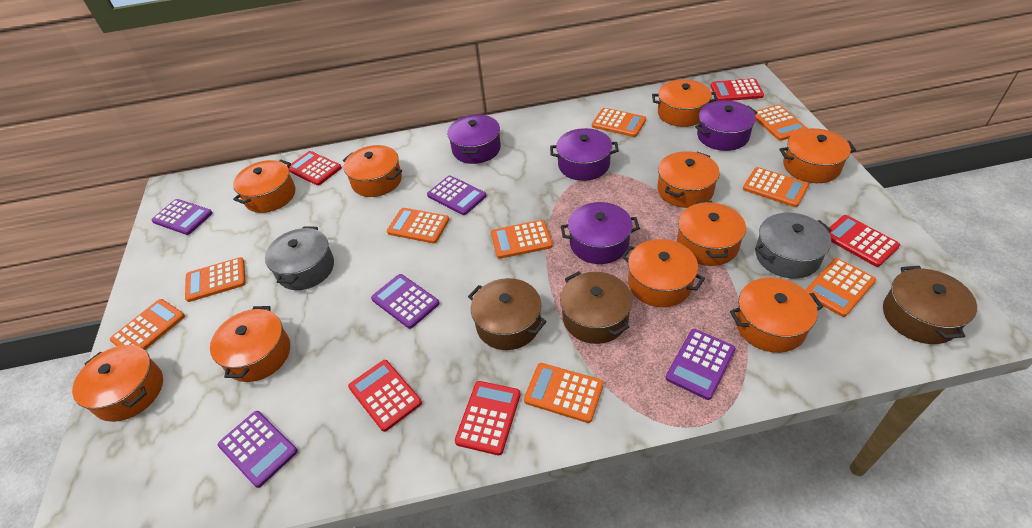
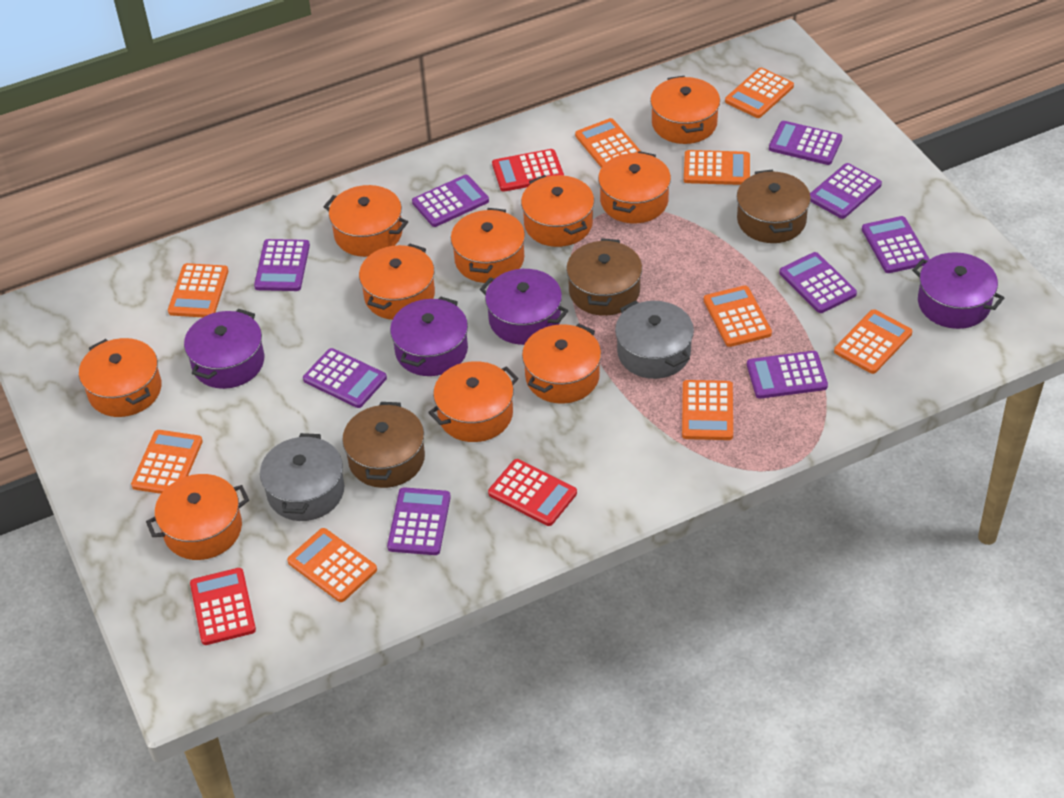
purple calculator: [152,199,213,235] [218,411,298,488] [371,274,439,329] [427,175,487,215] [666,329,736,400] = 5 -> [254,239,310,291] [303,348,387,408] [387,487,451,555] [412,175,489,227] [747,351,828,399] [769,121,842,165] [779,252,857,313] [810,163,882,219] [862,216,930,273] = 9
red calculator: [289,151,342,186] [348,360,422,432] [455,381,521,455] [710,78,764,101] [829,215,900,267] = 5 -> [190,568,256,645] [488,459,577,526] [492,149,564,192] = 3

